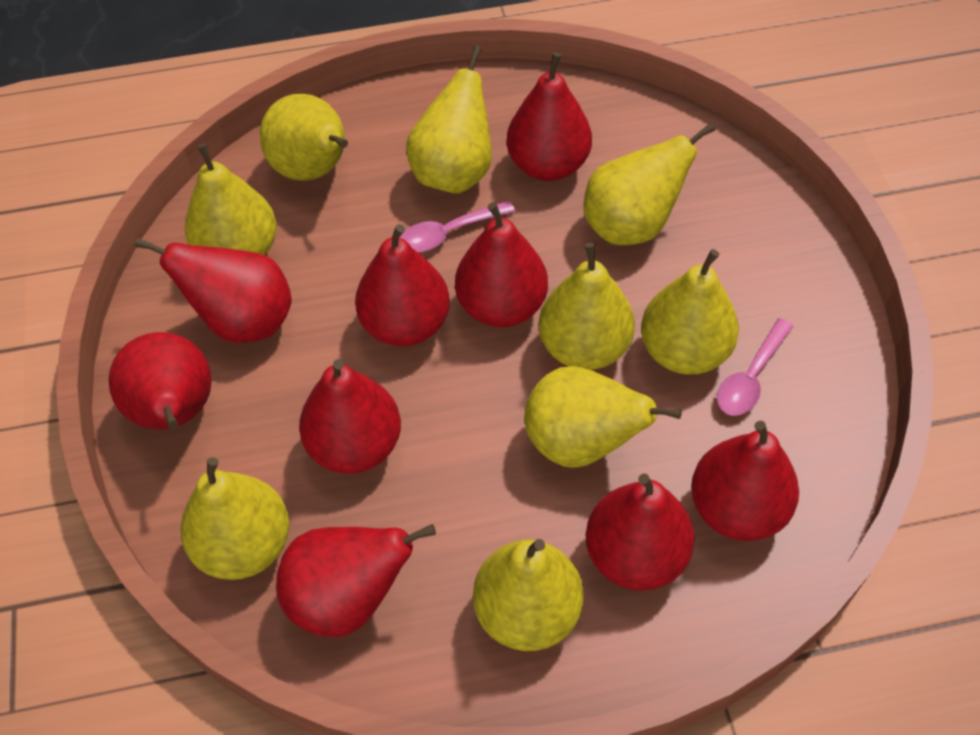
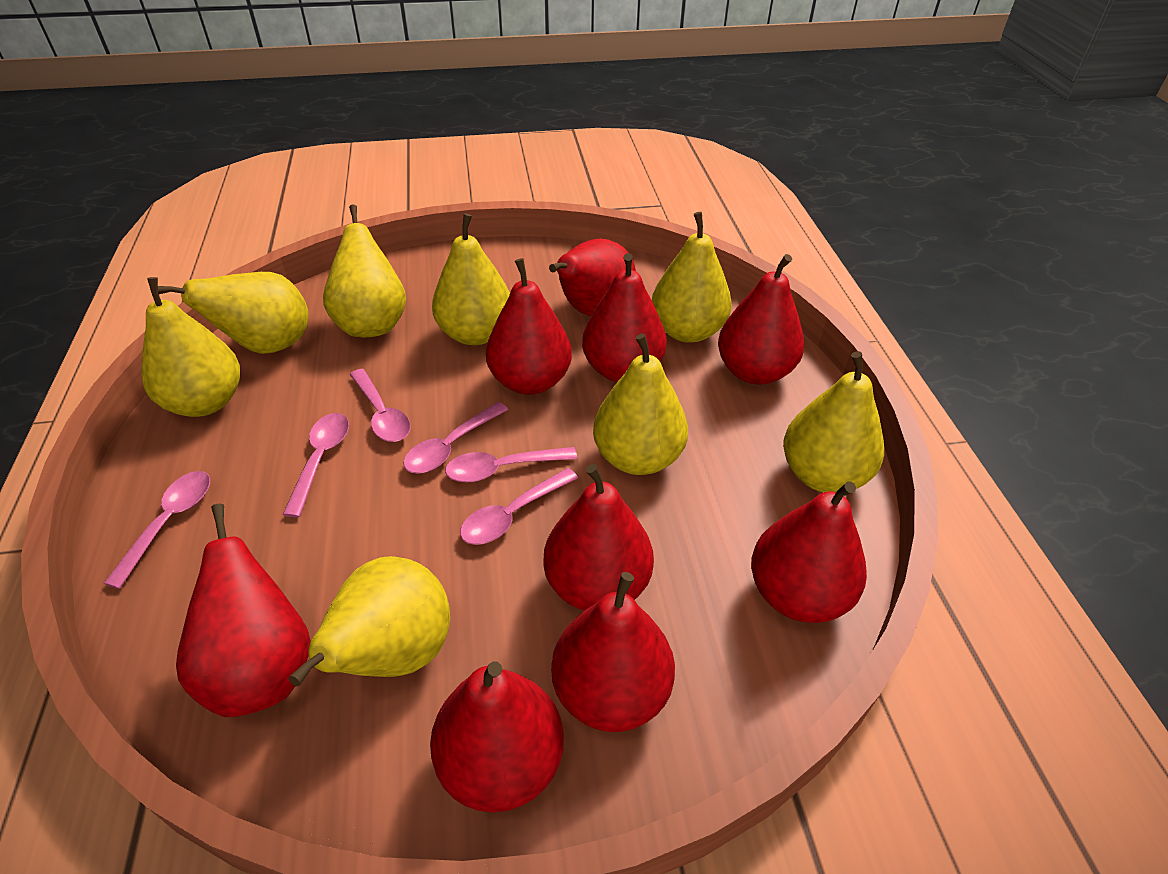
pink spoon: [400,201,515,252] [717,318,794,416] = 2 -> [104,471,210,589] [283,413,349,517] [350,369,411,442] [403,402,508,473] [445,447,577,483] [460,468,578,545] = 6
yellow pear: [181,457,289,580] [185,143,277,255] [260,94,348,181] [406,45,492,194] [473,539,584,651] [524,366,682,468] [539,242,635,370] [583,123,715,245] [641,249,739,375] = 9 -> [142,277,240,417] [158,272,309,354] [289,556,450,686] [323,204,406,337] [432,213,510,345] [593,333,688,475] [652,212,732,343] [783,351,884,493] = 8

